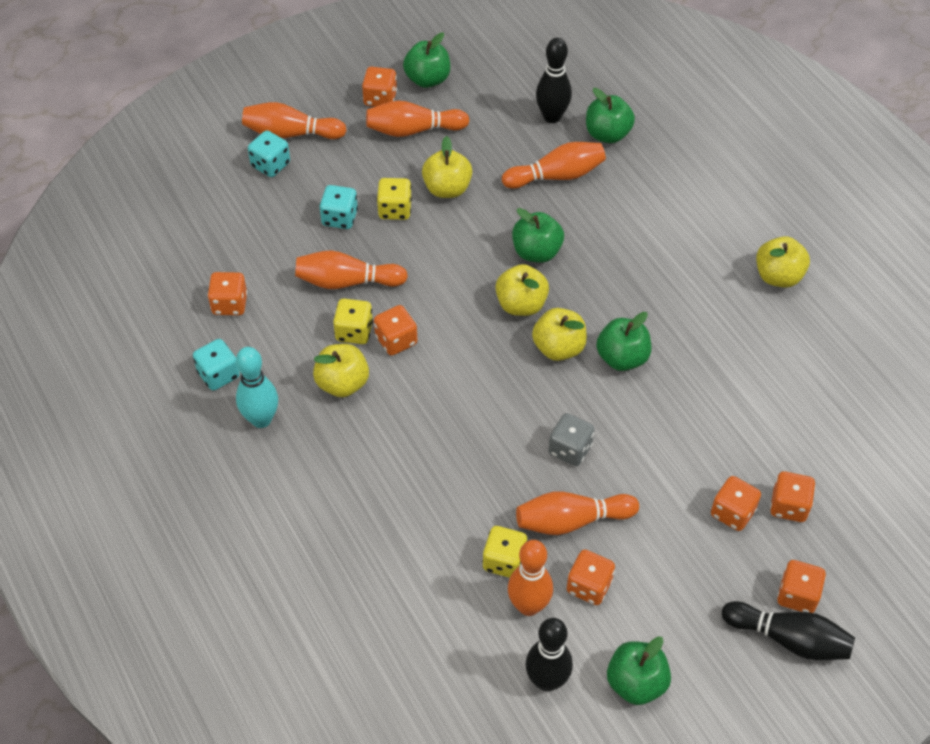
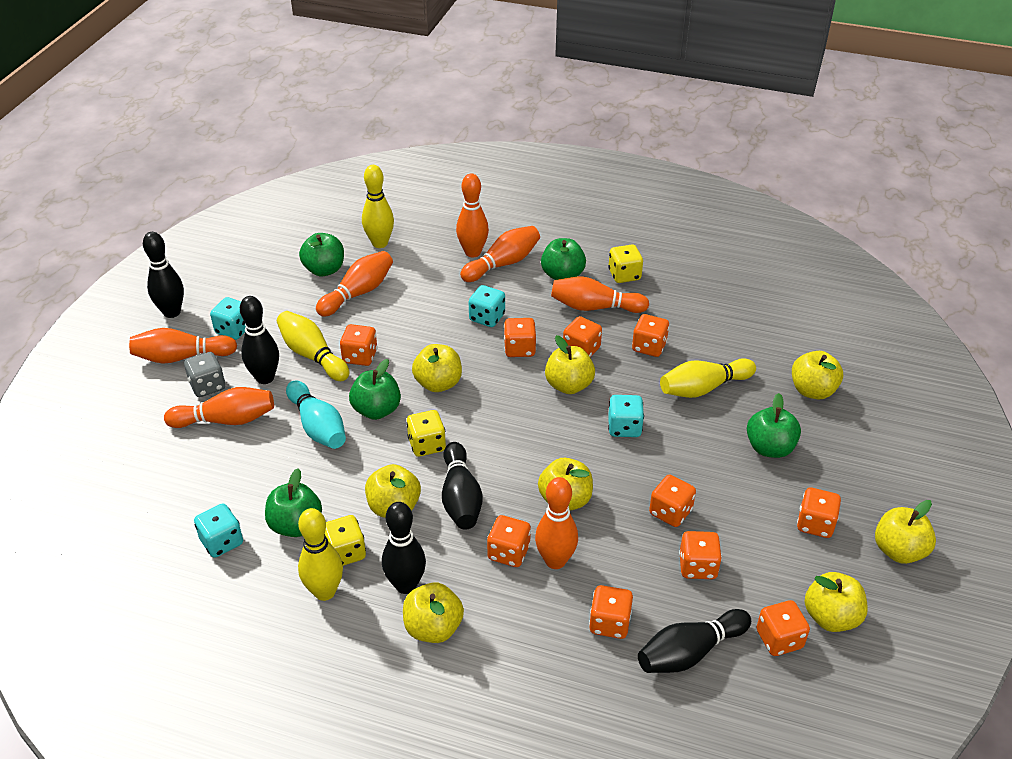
black bowling pin: [526,618,573,692] [536,38,572,123] [722,601,855,660] = 3 -> [143,232,184,318] [240,296,279,384] [382,502,426,594] [442,442,483,530] [638,609,751,673] = 5
orange bowling pin: [242,102,347,139] [295,250,408,289] [366,101,469,137] [502,142,606,189] [508,540,553,616] [516,491,639,535] = 6 -> [129,328,237,364] [164,387,274,428] [316,251,393,317] [456,173,489,258] [460,226,540,282] [535,477,578,569] [551,277,649,313] = 7
orange dice: [207,272,248,315] [362,67,397,107] [374,305,417,356] [567,550,615,605] [711,476,761,531] [770,471,815,522] [777,560,826,613] = 7 -> [340,324,378,366] [487,515,531,567] [504,318,536,357] [563,316,602,357] [589,585,633,639] [632,314,669,357] [649,475,696,527] [679,531,722,579] [757,600,810,656] [797,487,841,538] = 10
turquoise dice: [193,339,240,390] [248,130,290,177] [319,185,358,229] = 3 -> [194,504,243,558] [210,297,246,340] [469,285,505,327] [608,395,644,437] = 4
yellow apple: [313,344,369,397] [422,136,472,198] [495,264,549,316] [532,308,587,361] [756,236,810,288] = 5 -> [365,464,421,518] [403,583,464,643] [412,344,462,392] [538,458,593,511] [545,335,595,394] [792,351,843,399] [805,572,868,632] [875,500,936,564] = 8
yellow bowling pin: none = 0 -> [277,311,350,381] [298,508,343,601] [362,165,394,248] [660,358,756,398] = 4

